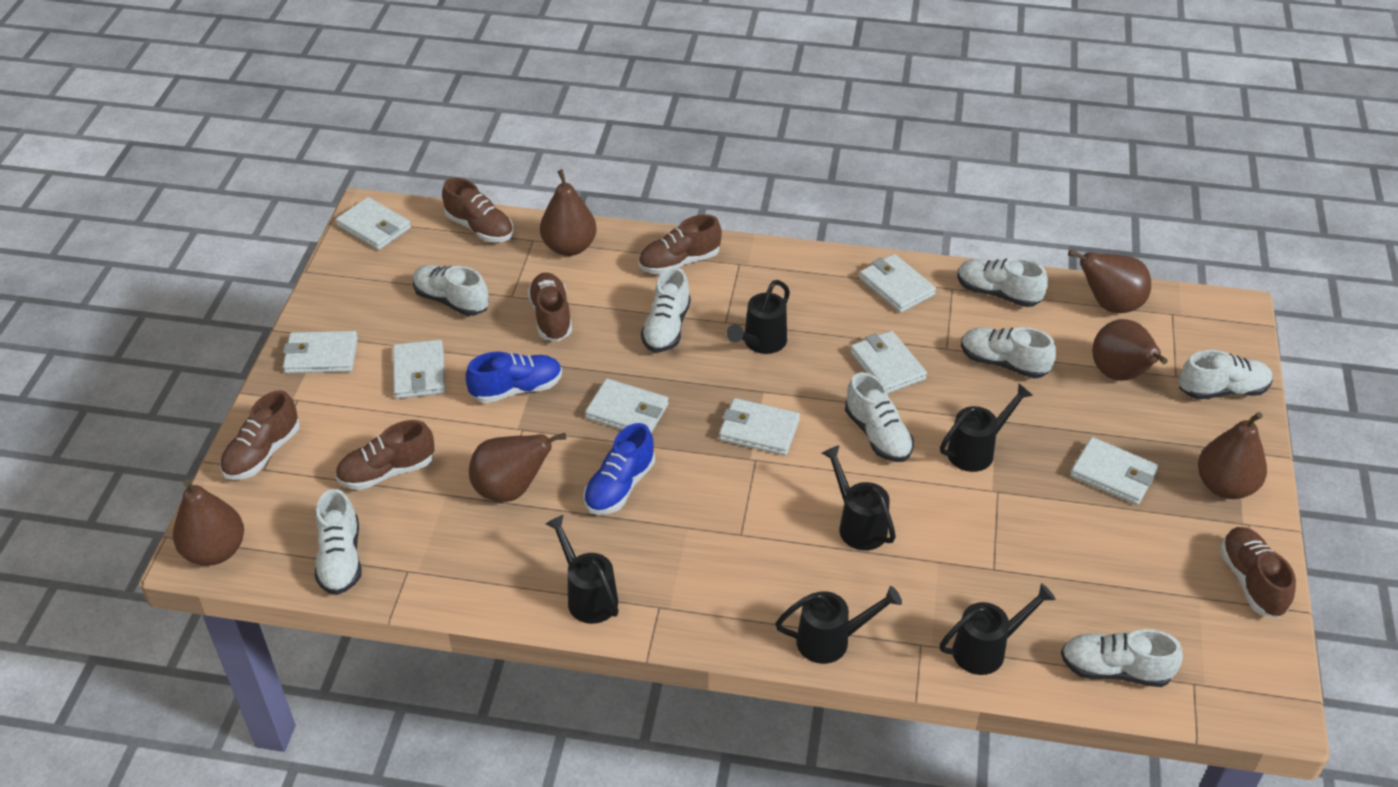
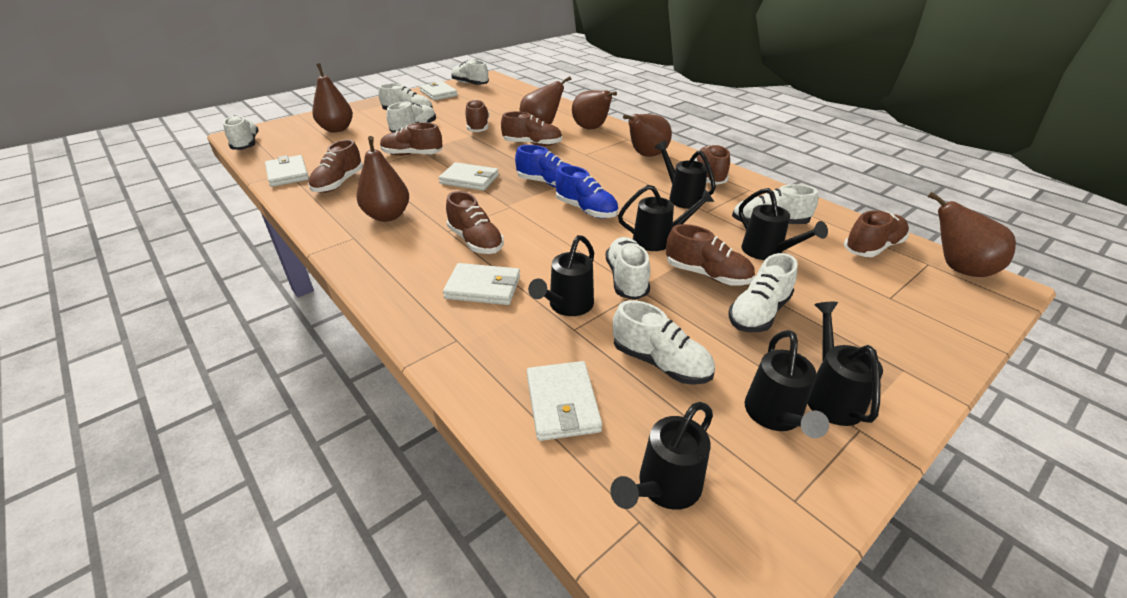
black watering can: [545,515,618,624] [727,280,790,354] [775,586,902,664] [822,445,896,550] [940,384,1033,472] [940,583,1056,675] = 6 -> [528,235,594,316] [610,402,713,510] [618,185,714,251] [654,140,716,209] [739,188,828,260] [745,330,829,438] [807,302,883,426] = 7
brown shoe: [220,390,300,480] [335,420,435,490] [442,178,514,242] [528,273,572,341] [639,214,722,274] [1220,527,1296,618] = 6 -> [309,139,363,193] [380,122,442,156] [446,191,504,254] [465,99,489,132] [501,112,562,146] [666,224,755,286] [694,144,730,185] [844,210,909,257] = 8
white wallet: [283,331,358,374] [336,197,411,250] [393,340,446,399] [585,379,669,433] [719,398,800,455] [850,331,927,393] [859,254,936,313] [1070,437,1158,505] = 8 -> [265,155,309,187] [419,81,458,101] [439,162,499,191] [443,263,520,305] [527,361,602,441] = 5

